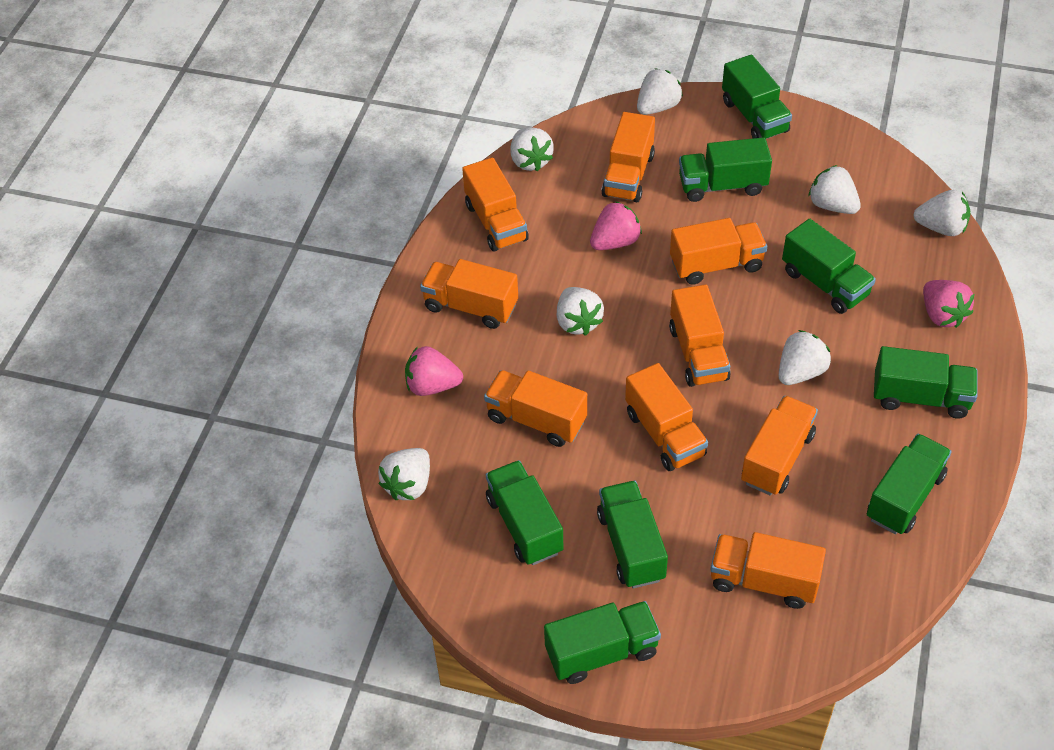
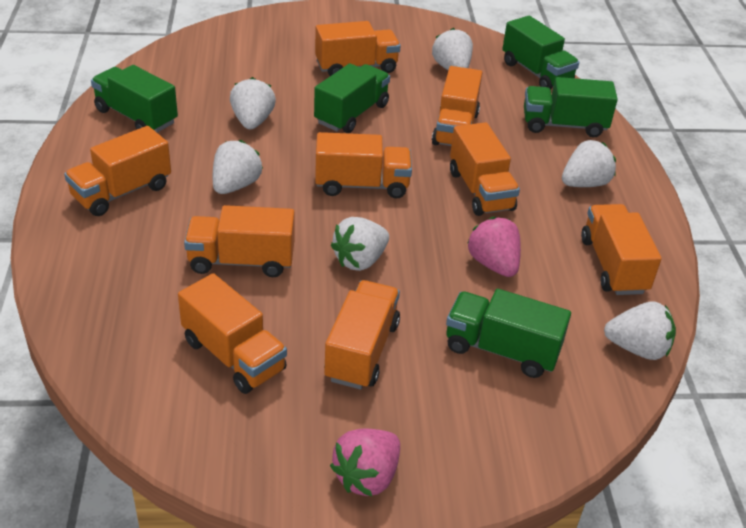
green truck: [486,460,563,565] [544,601,661,684] [597,481,668,588] [679,137,772,202] [722,55,792,139] [782,219,876,314] [867,434,952,534] [874,346,977,419] = 8 -> [91,65,178,133] [314,64,390,133] [446,289,571,378] [502,16,579,90] [524,77,618,137] = 5
pink strawberry: [405,346,463,396] [590,201,642,250] [923,280,974,328] = 3 -> [330,429,400,496] [467,217,521,277] = 2
white strawberry: [378,448,430,500] [510,127,554,172] [557,287,604,336] [637,68,683,115] [779,330,831,385] [808,165,861,214] [913,190,971,236] = 7 -> [213,140,263,194] [230,77,276,129] [331,217,389,271] [432,28,473,70] [562,140,616,187] [604,302,676,360] = 6

